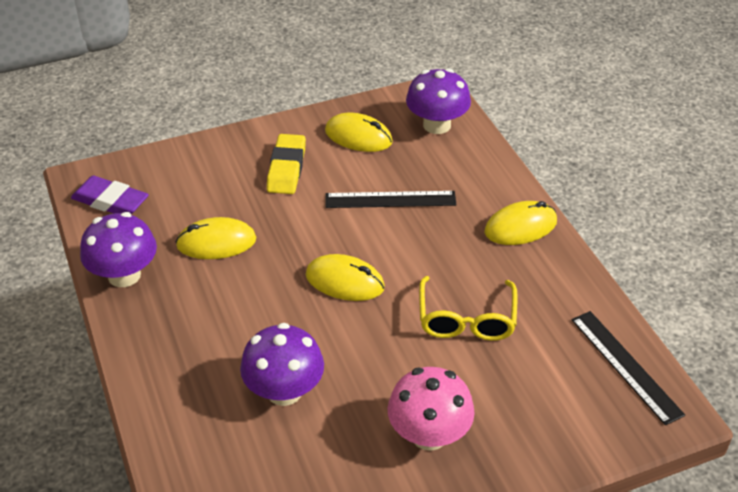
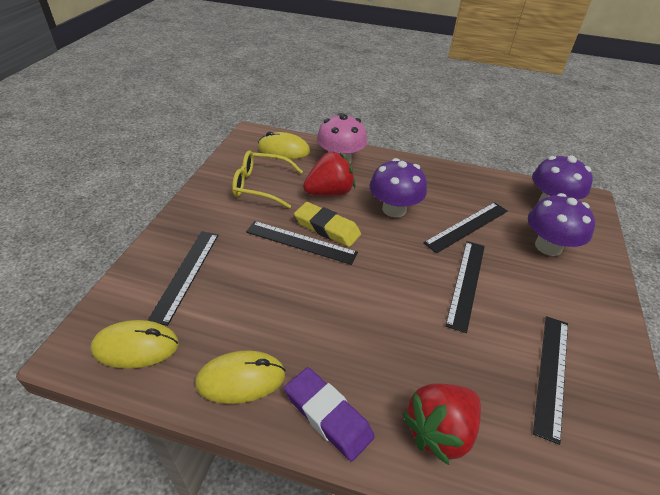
black ruler: [326,191,457,208] [572,311,685,425] = 2 -> [147,231,219,326] [246,221,358,265] [423,202,508,253] [445,241,485,333] [533,316,568,445] = 5
red strawberry: none = 0 -> [303,152,355,196] [403,383,481,465] = 2
yellow mouse: [175,217,257,259] [305,254,385,301] [325,113,393,152] [484,201,557,245] = 4 -> [91,320,179,369] [195,350,286,404] [258,131,310,159] = 3

